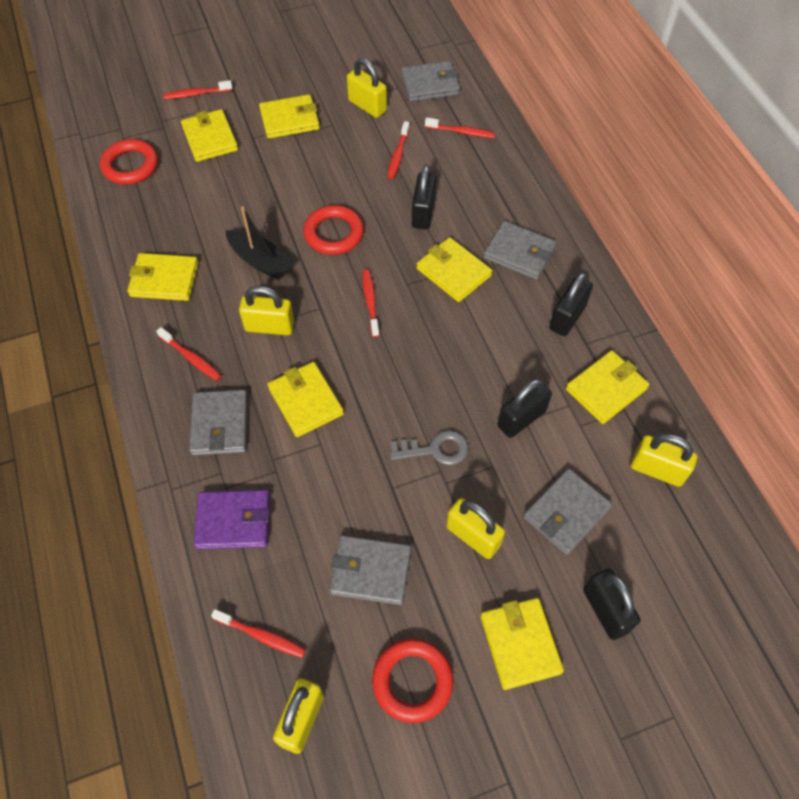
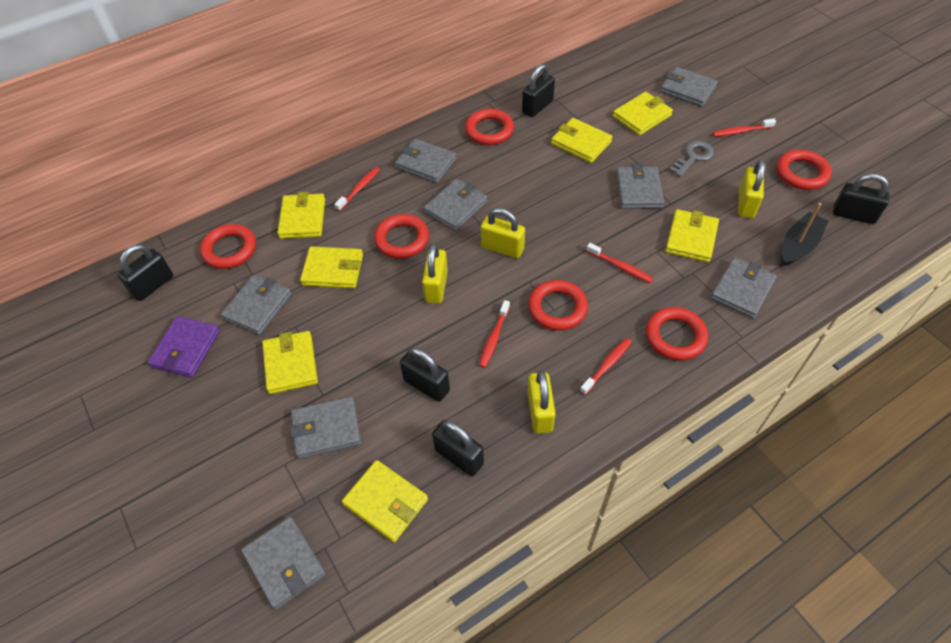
black padlock: [412,165,436,229] [498,379,552,438] [549,272,593,336] [583,569,641,640] = 4 -> [118,244,173,301] [400,347,450,402] [432,420,484,476] [522,64,555,117] [833,174,890,224] = 5
grey wallet: [189,390,248,456] [329,535,411,605] [401,61,460,102] [484,221,557,280] [523,469,612,555] = 5 -> [221,274,292,335] [241,517,326,610] [290,397,361,459] [395,139,456,183] [424,179,488,231] [616,164,664,209] [660,67,718,107] [710,257,777,319] = 8
red ring: [100,139,158,184] [303,205,364,255] [372,638,453,723] = 3 -> [200,224,256,269] [374,214,429,259] [465,109,514,145] [528,280,588,331] [646,307,708,360] [777,150,832,190] = 6
red toothbrush: [156,327,222,381] [163,80,232,99] [211,609,306,658] [363,269,379,337] [387,121,410,179] [425,117,495,138] = 6 -> [334,167,380,211] [479,300,510,368] [580,338,632,395] [587,243,653,283] [713,118,776,137] = 5
yellow padlock: [239,286,294,335] [273,678,324,754] [347,58,387,118] [446,498,505,559] [631,434,697,487] = 5 -> [422,244,448,304] [481,208,525,258] [527,371,556,434] [738,160,765,218] = 4

